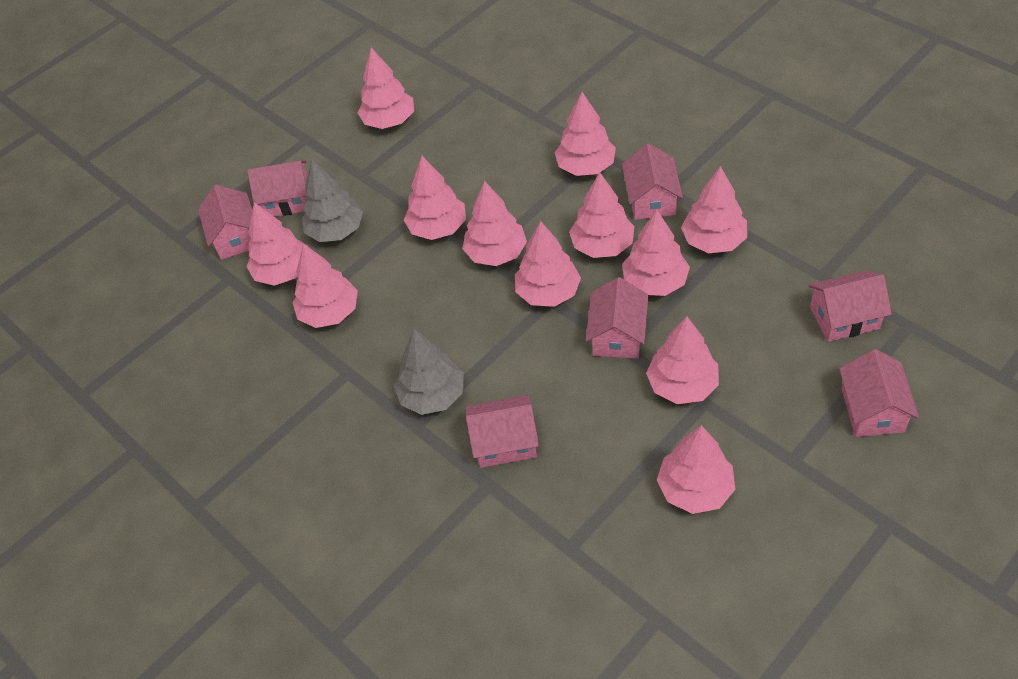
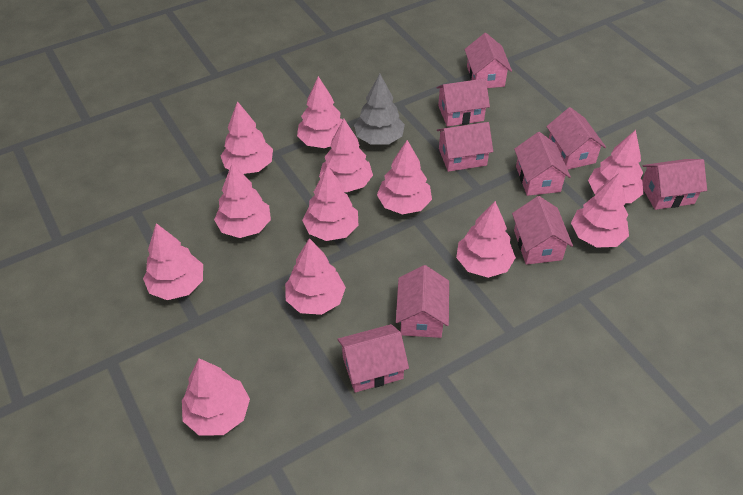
grey tree: [302,160,363,242] [394,329,464,415] = 2 -> [354,74,405,145] = 1
pink house: [198,185,252,260] [247,160,308,217] [466,395,539,468] [586,277,648,359] [622,144,683,220] [808,270,892,342] [839,349,919,437] = 7 -> [337,324,409,393] [396,265,449,338] [436,78,490,127] [437,122,493,172] [465,33,512,88] [512,196,573,265] [514,132,571,196] [546,107,606,169] [642,159,707,210] = 9

